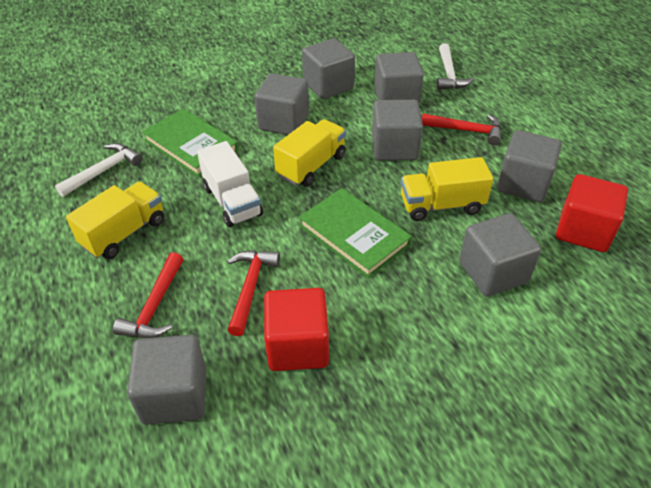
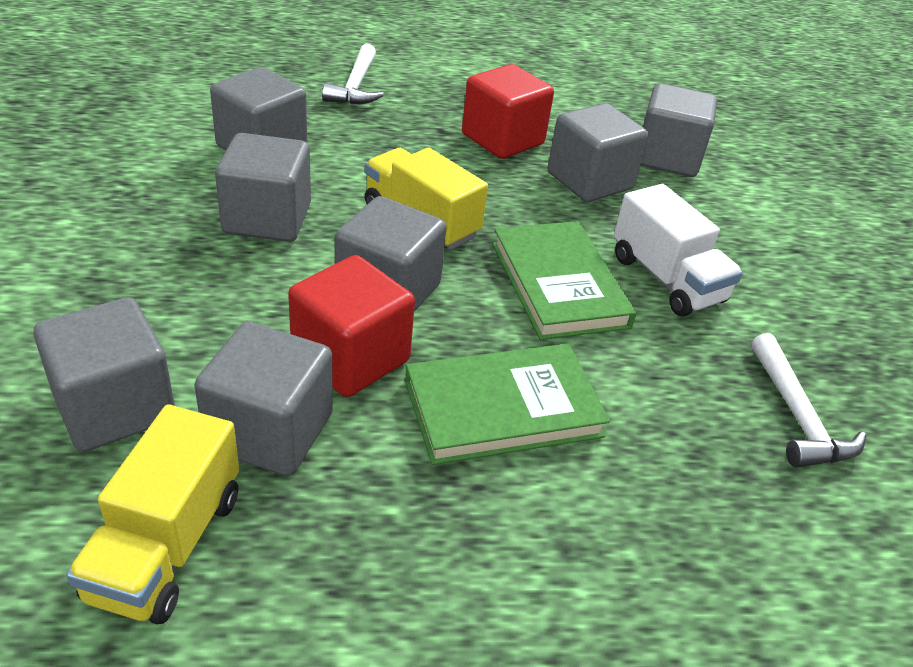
red hammer: [113,252,183,338] [227,250,280,336] [422,113,502,146] = 3 -> none = 0
yellow truck: [66,181,164,259] [273,119,346,187] [401,157,493,221] = 3 -> [66,404,239,624] [365,148,488,250] = 2

